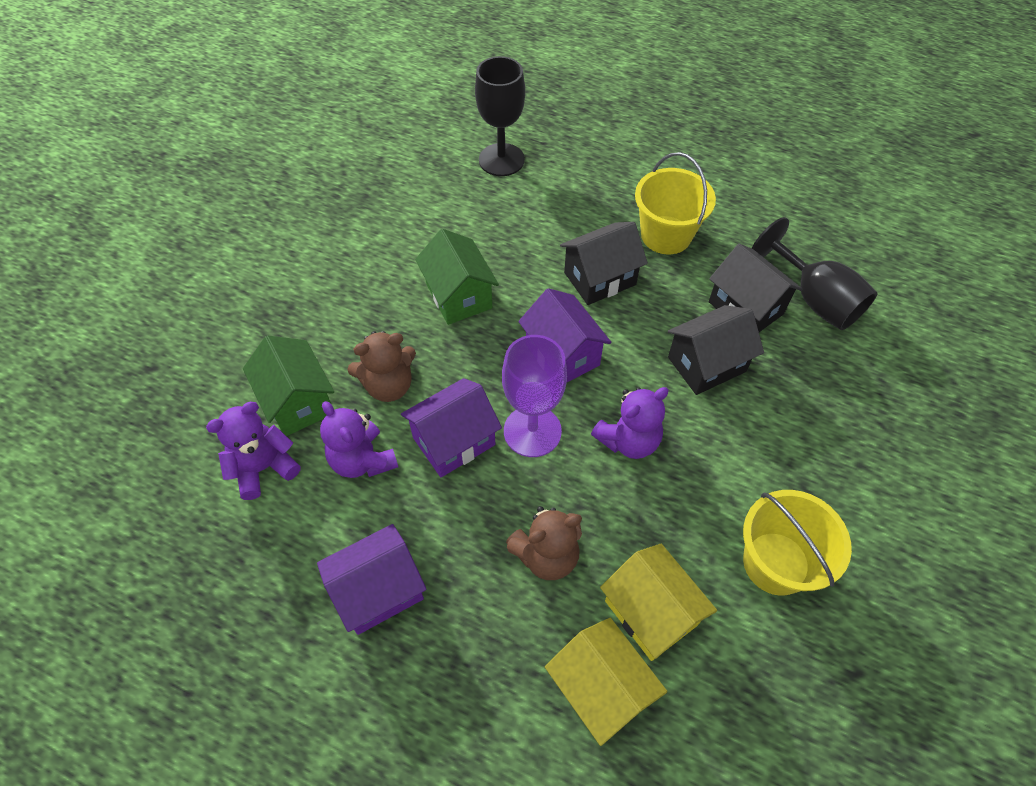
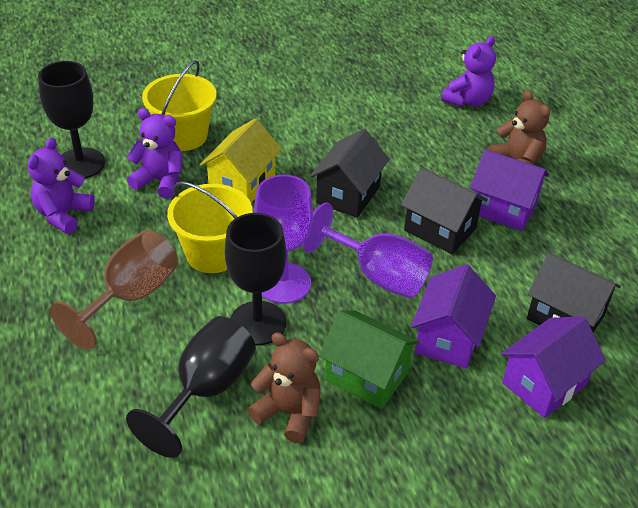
black goblet: [475,56,525,176] [752,217,878,330] = 2 -> [38,61,105,179] [126,316,256,458] [225,213,287,345] = 3
brown goblet: none = 0 -> [50,230,178,350] = 1
green house: [243,335,334,436] [415,229,499,325] = 2 -> [319,310,419,409] = 1
purple goblet: [502,335,567,457] = 1 -> [254,175,313,304] [302,203,433,299] = 2
yellow house: [545,618,667,746] [600,544,717,661] = 2 -> [200,118,282,203] = 1

